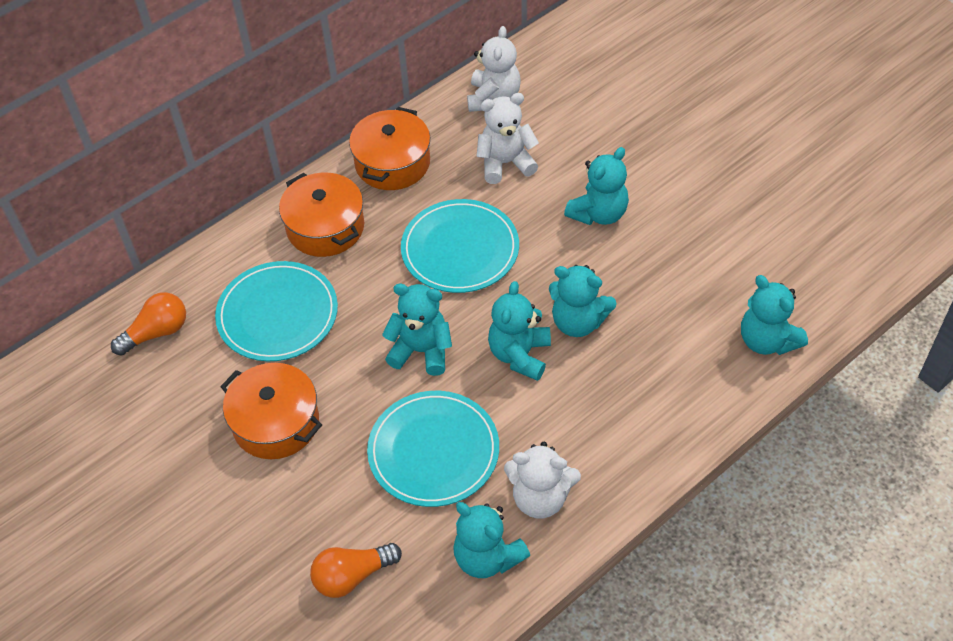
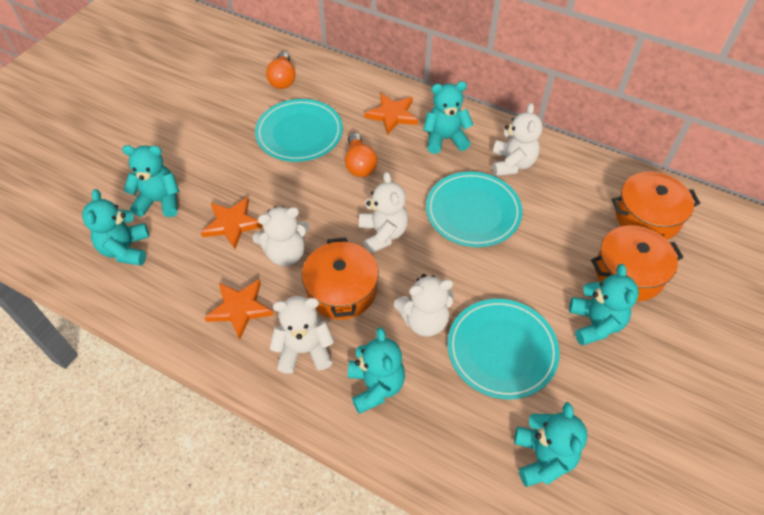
orange star: none = 0 -> [200,197,263,249] [204,279,274,340] [364,93,418,135] = 3
white teddy bear: [467,26,520,112] [476,93,539,184] [504,442,581,519] = 3 -> [252,206,310,266] [270,296,334,374] [359,172,408,254] [394,274,454,337] [493,103,543,176] = 5

